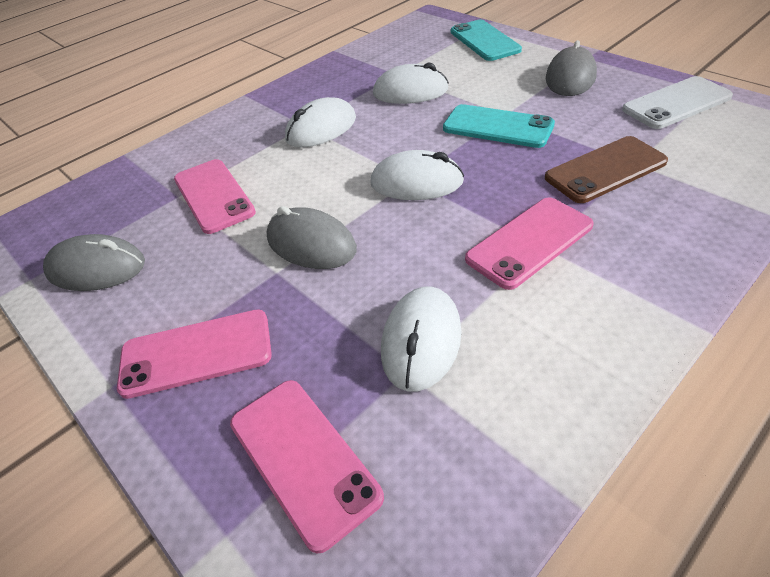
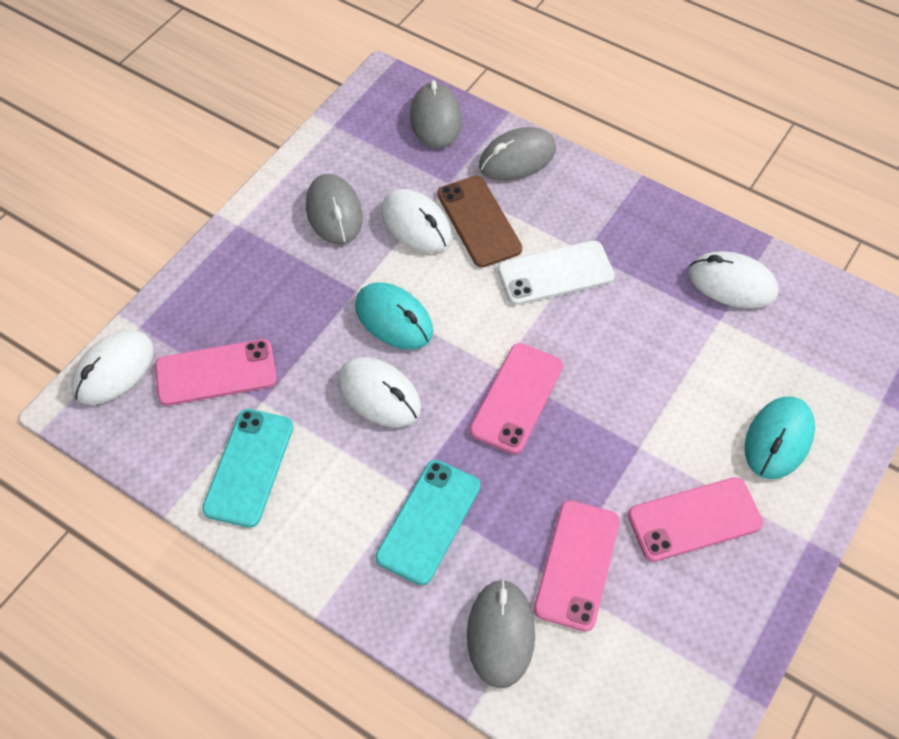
grey mouse: [43,234,145,291] [266,206,357,269] [546,40,597,96] = 3 -> [306,174,363,245] [410,80,462,149] [467,579,535,689] [479,127,556,181] = 4
turquoise mouse: none = 0 -> [355,282,433,350] [745,396,815,479] = 2

